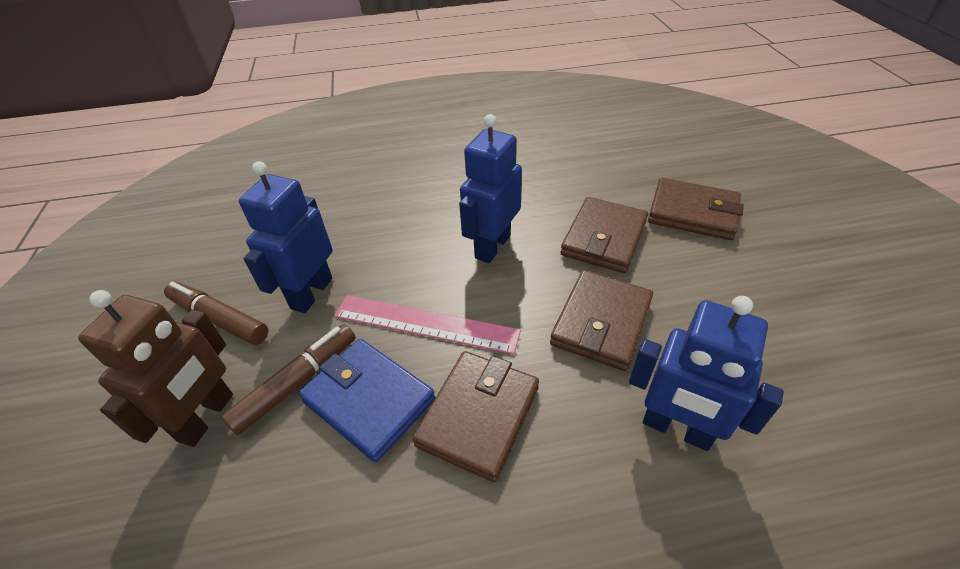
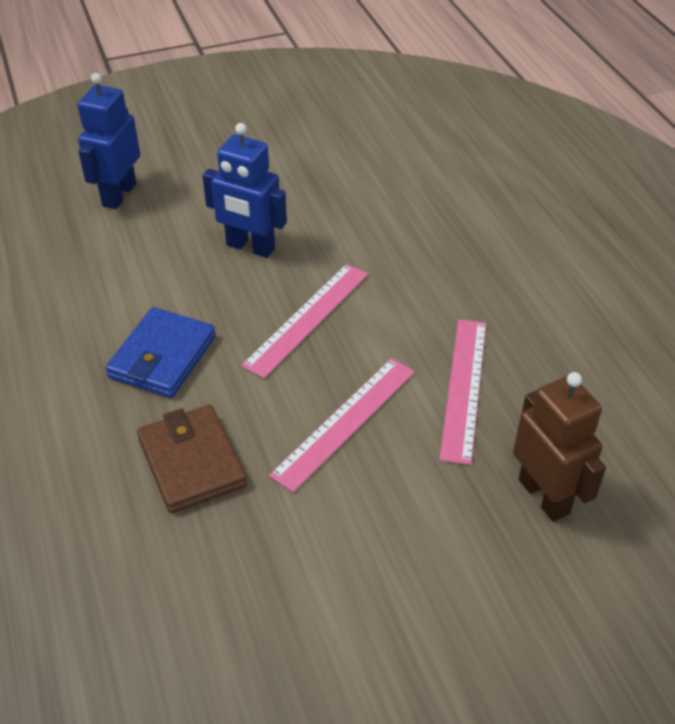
blue robot: [239,161,333,313] [459,114,522,263] [629,296,784,451] = 3 -> [78,73,140,209] [202,123,287,258] = 2
brown marker: [164,282,268,345] [221,324,356,435] = 2 -> none = 0
brown wallet: [412,351,539,482] [550,270,653,371] [560,197,648,273] [648,178,744,240] = 4 -> [137,405,247,513] = 1
pink ruler: [334,295,521,354] = 1 -> [241,264,368,378] [269,358,415,492] [439,319,486,465] = 3

